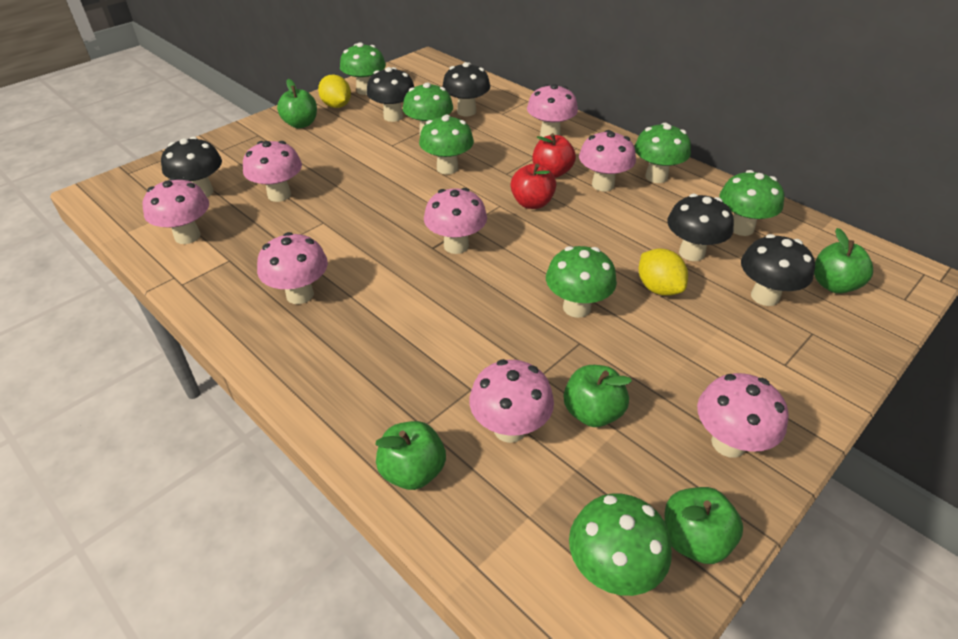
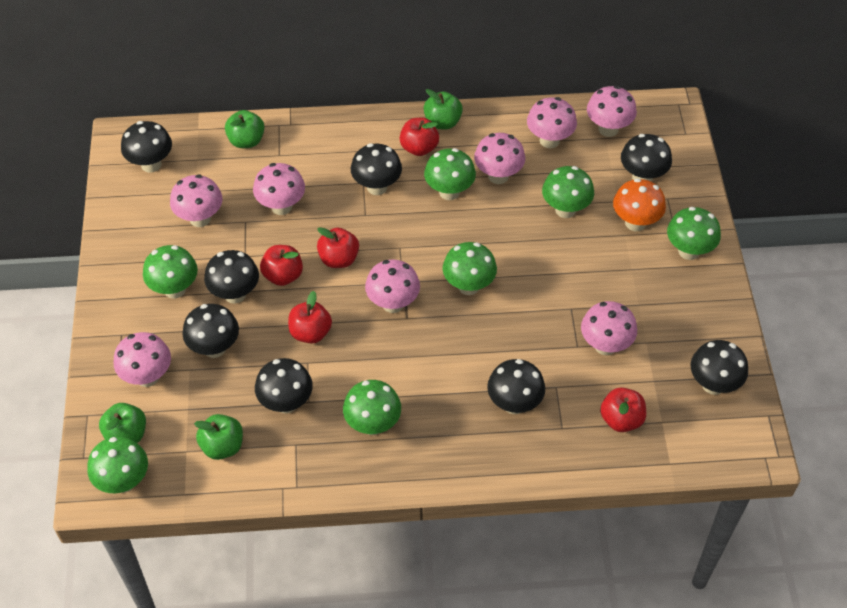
black mushroom: [161,137,222,197] [366,67,414,122] [442,62,490,116] [667,194,734,261] [741,234,815,306] = 5 -> [121,121,172,173] [182,304,239,358] [204,250,259,304] [255,358,313,413] [351,143,402,195] [487,359,545,414] [621,134,672,182] [690,340,748,395] = 8
green apple: [277,79,317,128] [375,421,446,490] [564,365,632,427] [665,487,743,564] [814,228,873,293] = 5 -> [99,403,146,443] [194,414,243,460] [225,110,265,148] [424,89,463,130] = 4
orange mushroom: none = 0 -> [613,178,666,231] = 1
red apple: [510,164,556,209] [533,133,576,178] = 2 -> [260,245,303,286] [288,291,332,344] [317,227,359,268] [400,118,439,156] [600,388,646,432] = 5
yellow lemon: [318,75,351,108] [639,249,688,296] = 2 -> none = 0

